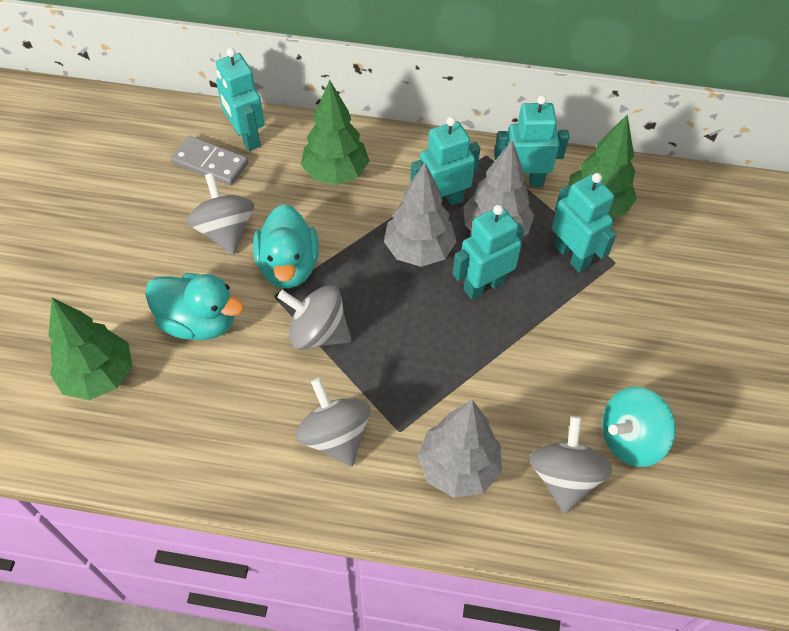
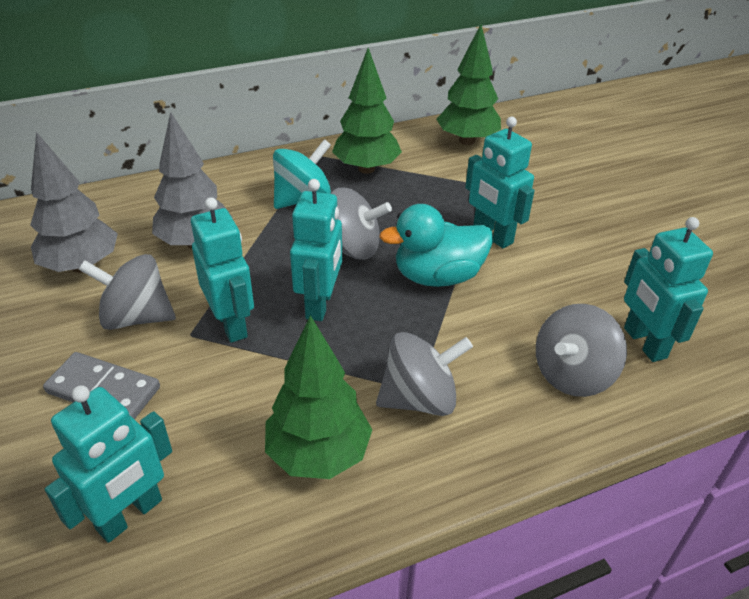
grey tree: [384,162,457,267] [418,400,502,498] [463,140,534,236] = 3 -> [30,132,118,273] [152,112,233,249] = 2
turquoise duck: [145,273,244,340] [253,204,319,288] = 2 -> [379,204,493,287] = 1

